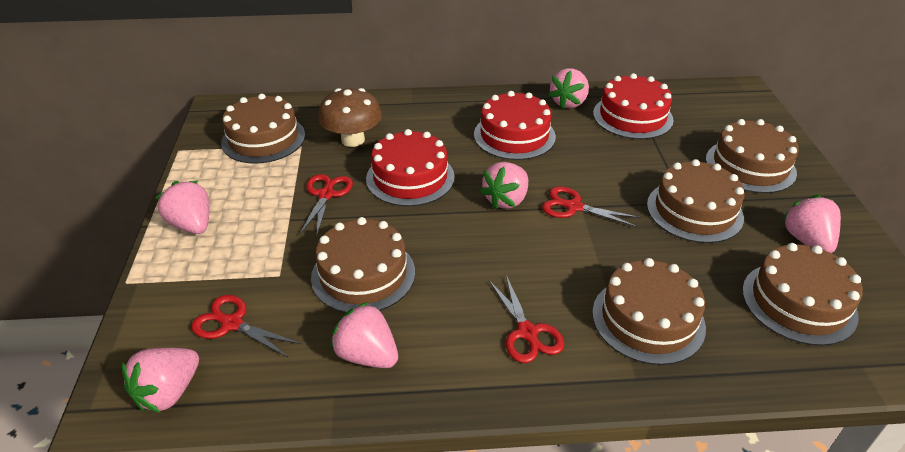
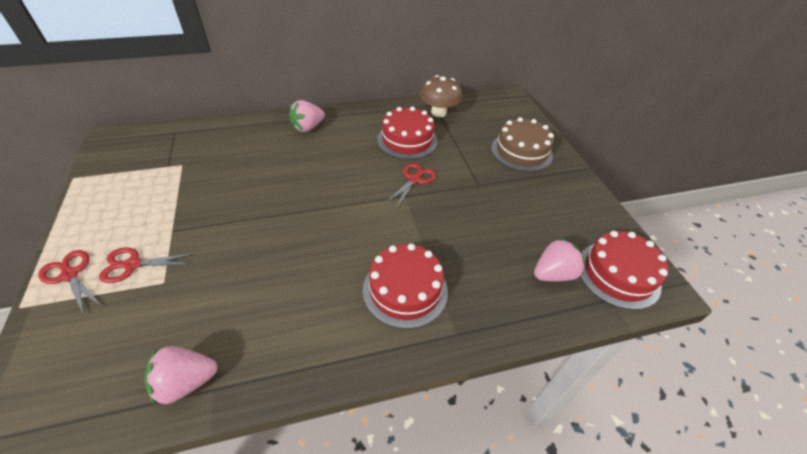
brown cake: [221,94,305,163] [311,217,415,313] [592,258,706,365] [647,159,744,243] [706,119,799,193] [742,243,863,346] = 6 -> [491,117,554,172] = 1
pink strawberry: [122,348,199,413] [156,180,209,234] [330,302,398,368] [480,162,528,209] [548,68,589,109] [782,195,841,253] = 6 -> [144,346,218,406] [289,100,325,132] [534,238,586,281] = 3
red scissors: [191,295,301,357] [300,174,353,235] [489,275,564,363] [542,186,641,227] = 4 -> [38,250,101,316] [99,247,195,283] [385,163,436,208] = 3

